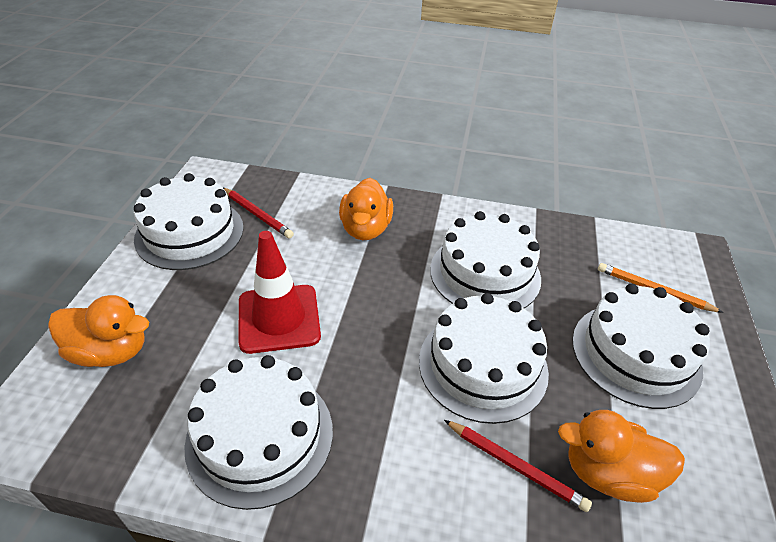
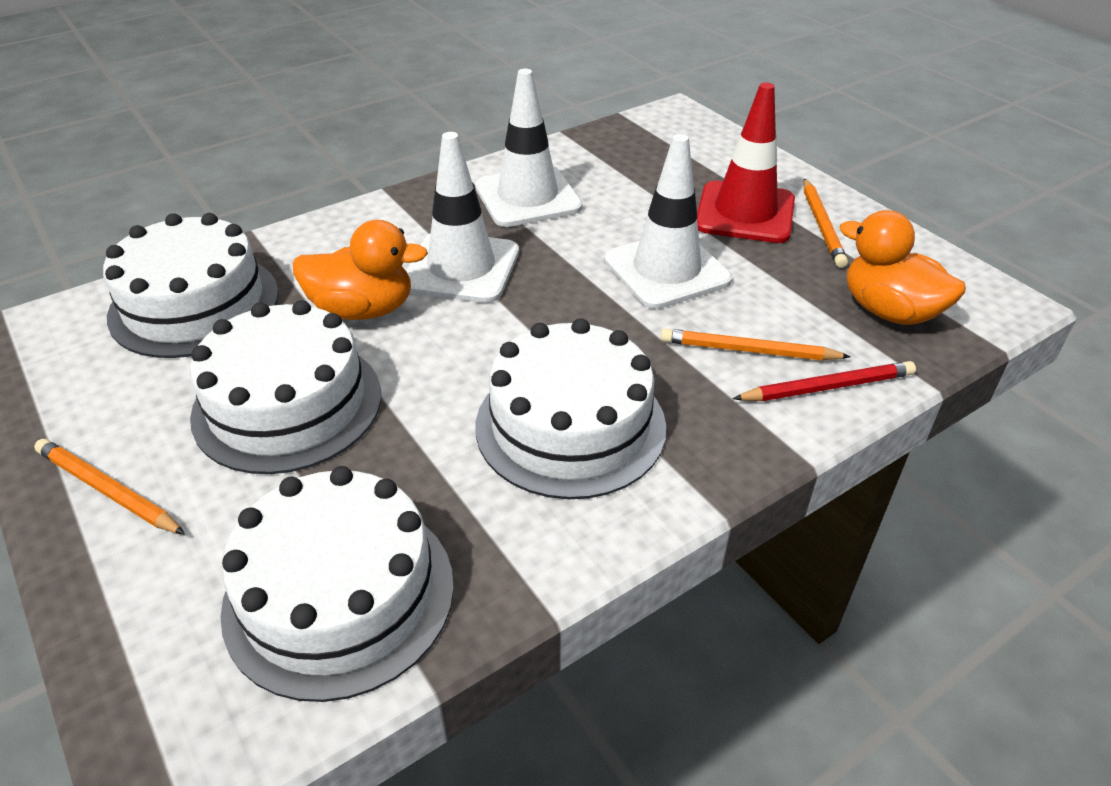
orange duck: [48,295,149,367] [339,178,393,240] [558,410,685,503] = 3 -> [293,220,428,320] [839,210,966,325] = 2
orange pencil: [598,263,724,313] = 1 -> [34,439,185,535] [661,328,851,360] [804,178,848,268] = 3
red pencil: [222,187,294,238] [444,420,592,512] = 2 -> [732,361,916,401] = 1
white cake: [134,173,244,270] [184,355,333,510] [419,293,549,424] [430,211,541,308] [572,284,710,409] = 5 -> [103,213,278,358] [190,300,381,474] [221,466,454,702] [476,318,666,499] = 4
white traffic cone: none = 0 -> [406,132,519,303] [475,69,583,227] [604,134,732,309] = 3

